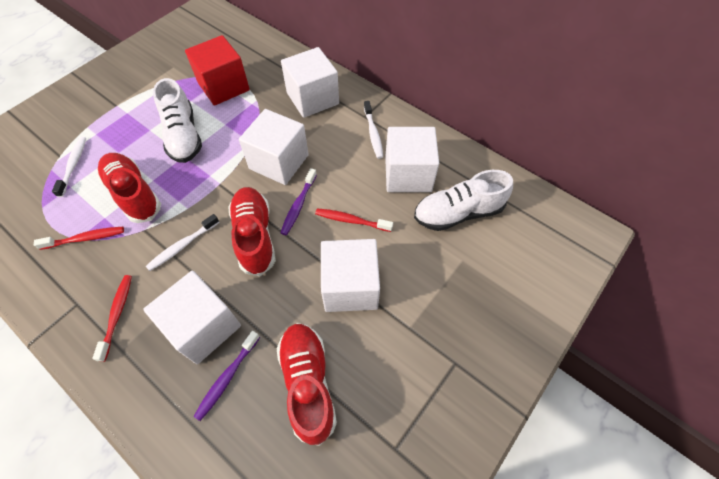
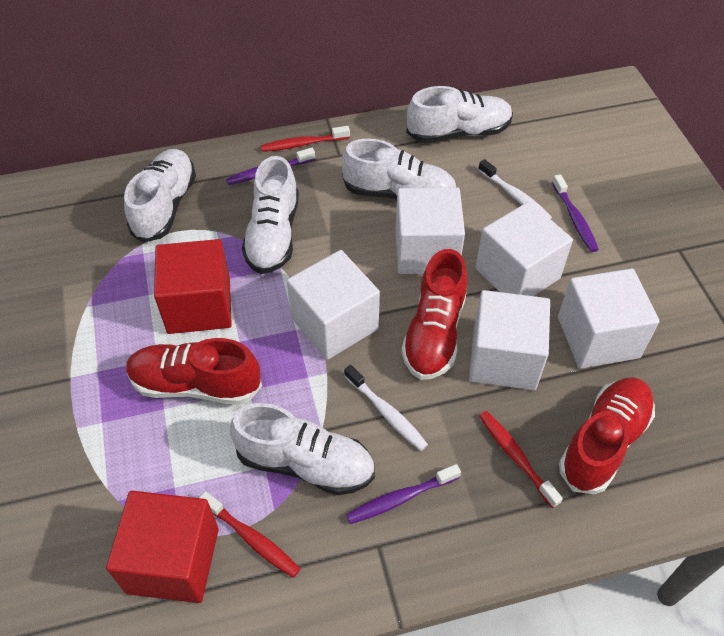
purple toothbrush: [194,331,260,421] [280,168,317,235] = 2 -> [226,148,315,185] [346,464,461,524] [552,174,599,252] = 3
red cube: [185,35,250,106] = 1 -> [106,491,219,603] [154,239,232,334] = 2
white shoe: [153,78,202,163] [414,170,513,231] = 2 -> [124,149,196,243] [230,403,375,495] [242,156,299,274] [342,138,456,199] [406,86,513,143] = 5
white toothbrush: [52,137,86,197] [146,214,220,271] [364,101,383,159] = 3 -> [344,365,428,451] [478,159,552,219] = 2

